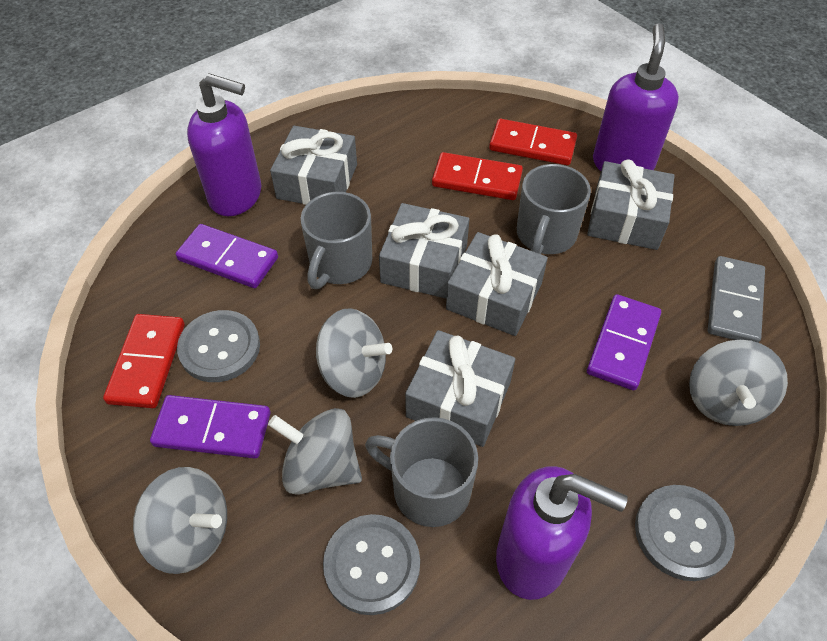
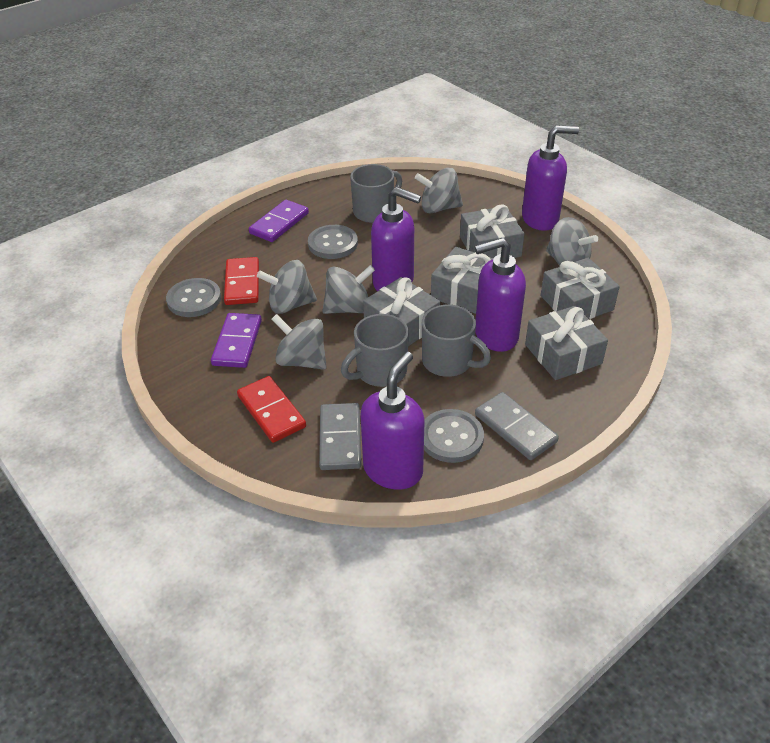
grey domino: [708,256,765,343] = 1 -> [319,403,361,470] [475,392,559,460] = 2
grey spinning top: [133,467,227,574] [268,408,362,495] [316,308,392,398] [689,340,788,426] = 4 -> [257,260,317,314] [271,314,327,370] [322,265,375,314] [415,168,463,214] [546,217,598,265] = 5
purple domino: [150,395,271,459] [176,224,278,288] [587,294,661,390] = 3 -> [211,313,262,368] [249,200,309,242] = 2
purple soap dispenser: [187,73,261,216] [496,466,628,600] [593,23,679,171] = 3 -> [360,352,425,489] [371,187,421,292] [475,238,526,352] [522,125,579,231] = 4
red domino: [103,314,185,408] [432,152,523,200] [489,119,577,165] = 3 -> [224,257,259,305] [237,376,306,443] = 2

